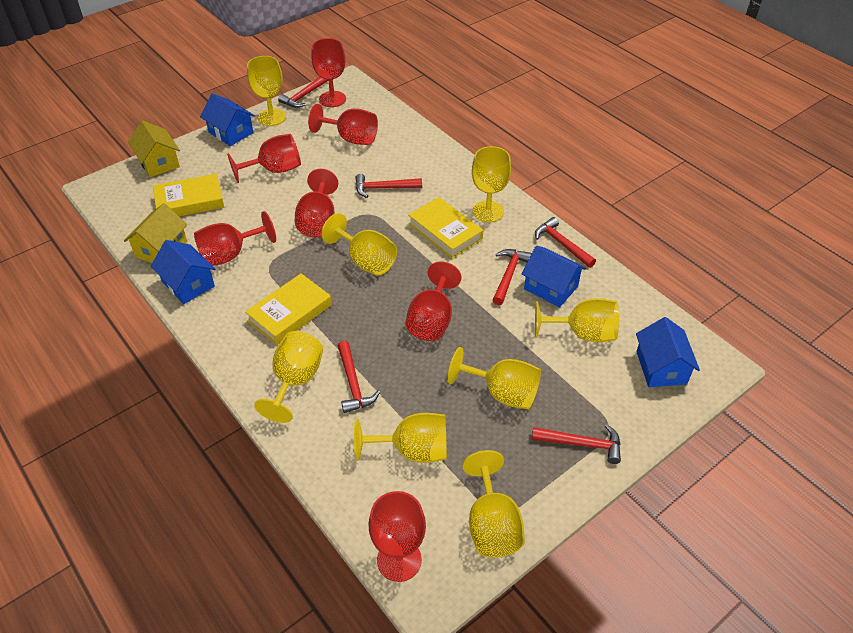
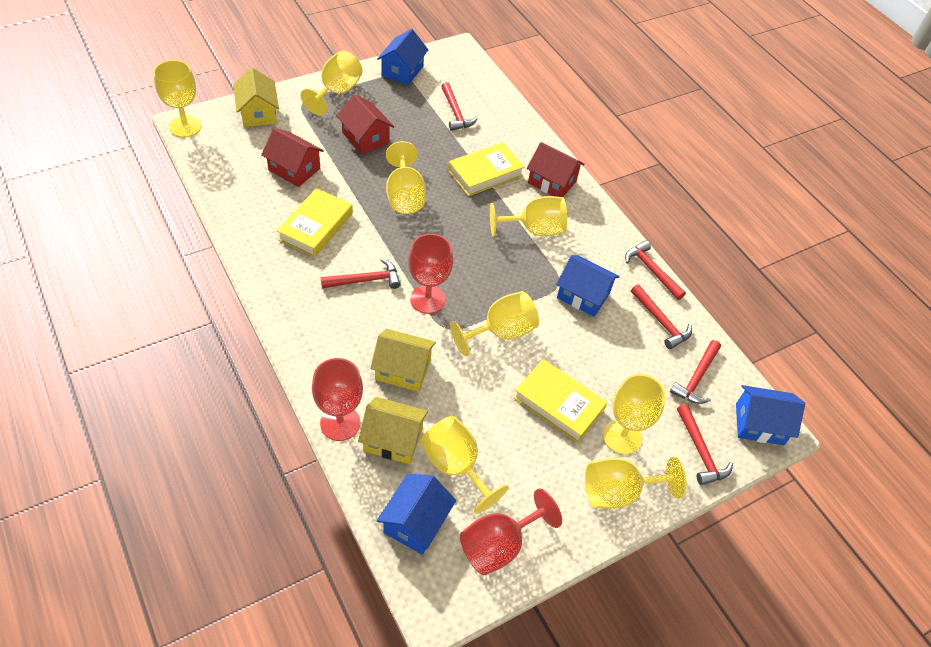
red goblet: [194,211,276,266] [227,134,301,183] [295,169,338,238] [308,104,378,145] [311,38,346,107] [368,491,426,582] [406,261,461,341] = 7 -> [312,358,363,441] [408,234,453,314] [460,489,562,575] = 3
red house: none = 0 -> [261,128,324,187] [337,94,394,154] [527,142,585,197] = 3
yellow house: [124,203,187,263] [128,121,180,177] = 2 -> [233,68,279,127] [358,397,428,464] [370,329,436,392] = 3

